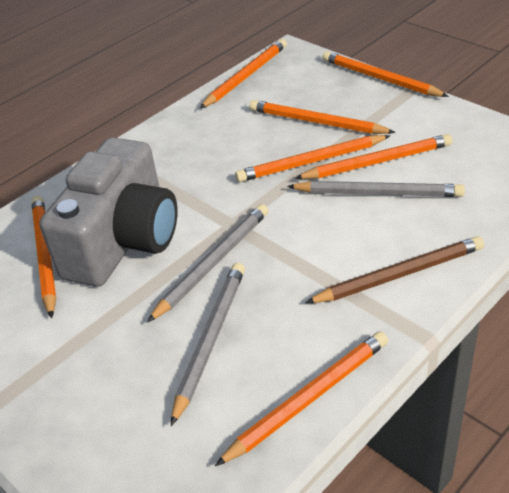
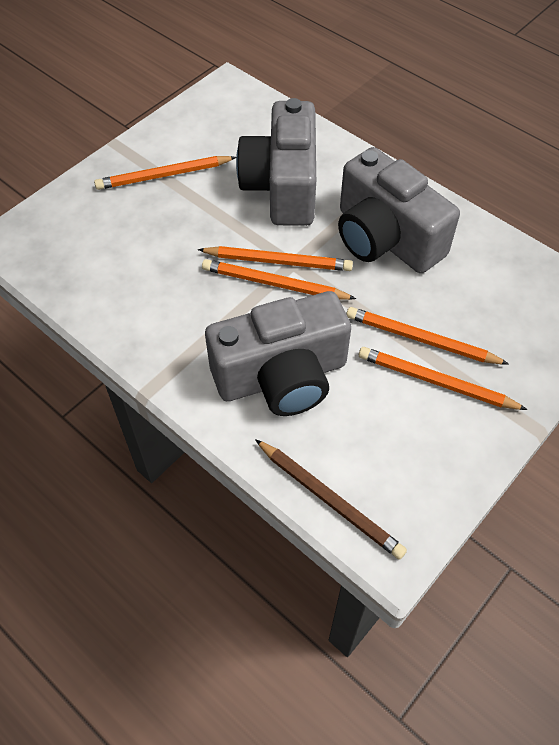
grey camera: [39,137,178,287] = 1 -> [205,291,351,416] [236,98,316,226] [338,147,460,273] = 3
grey pencil: [147,204,269,323] [171,263,245,426] [287,181,465,197] = 3 -> none = 0
orange pencil: [32,196,56,319] [200,39,287,108] [215,331,388,466] [235,135,391,182] [249,100,396,134] [295,134,453,179] [323,51,449,97] = 7 -> [94,156,236,190] [198,246,353,271] [202,259,356,300] [346,307,509,365] [359,347,528,410] = 5

